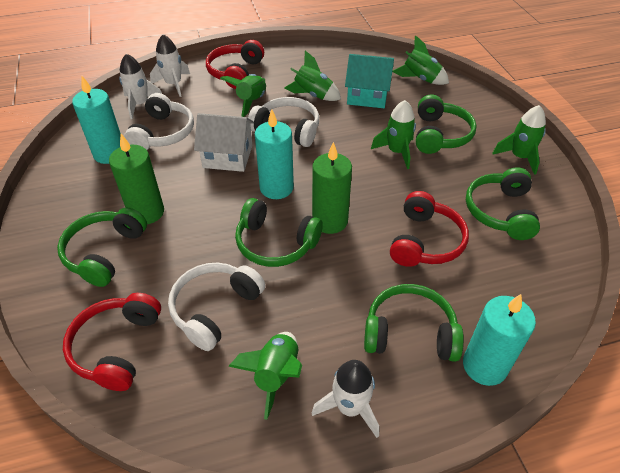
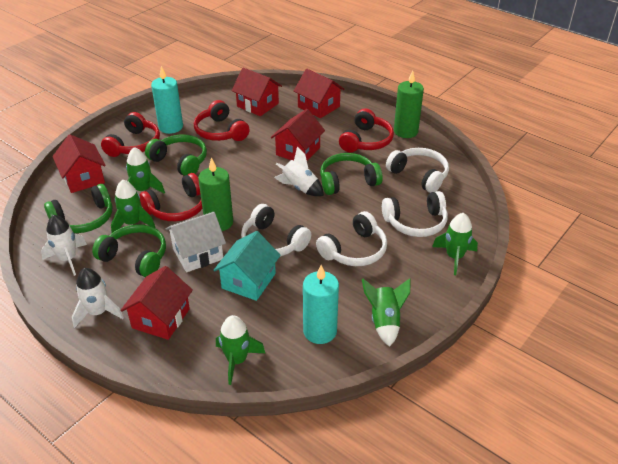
green headphones: [57,207,147,287] [235,198,323,267] [364,284,464,362] [416,95,477,154] [466,167,540,240] = 5 -> [44,184,112,233] [92,224,166,277] [145,135,207,176] [320,153,382,195] = 4
green rocket: [220,74,266,117] [228,332,302,420] [284,51,341,101] [371,100,416,169] [392,35,449,85] [492,105,546,175] = 6 -> [111,180,155,233] [126,147,165,194] [216,315,265,385] [362,278,411,347] [432,213,478,275] = 5
red headphones: [63,293,161,391] [206,40,264,89] [390,191,469,267] = 3 -> [101,112,160,157] [139,173,202,221] [194,100,250,141] [339,109,394,152] = 4
red house: none = 0 -> [52,134,106,193] [120,266,193,340] [232,68,282,116] [271,109,325,161] [294,69,345,118] = 5
turquoise candle: [72,76,121,164] [255,109,294,199] [463,294,536,386] = 3 -> [151,66,183,134] [303,265,339,344] = 2
white headphones: [124,93,194,150] [168,263,265,351] [248,97,319,147] = 3 -> [241,204,311,256] [316,211,387,266] [382,191,448,237] [386,148,449,193] = 4

